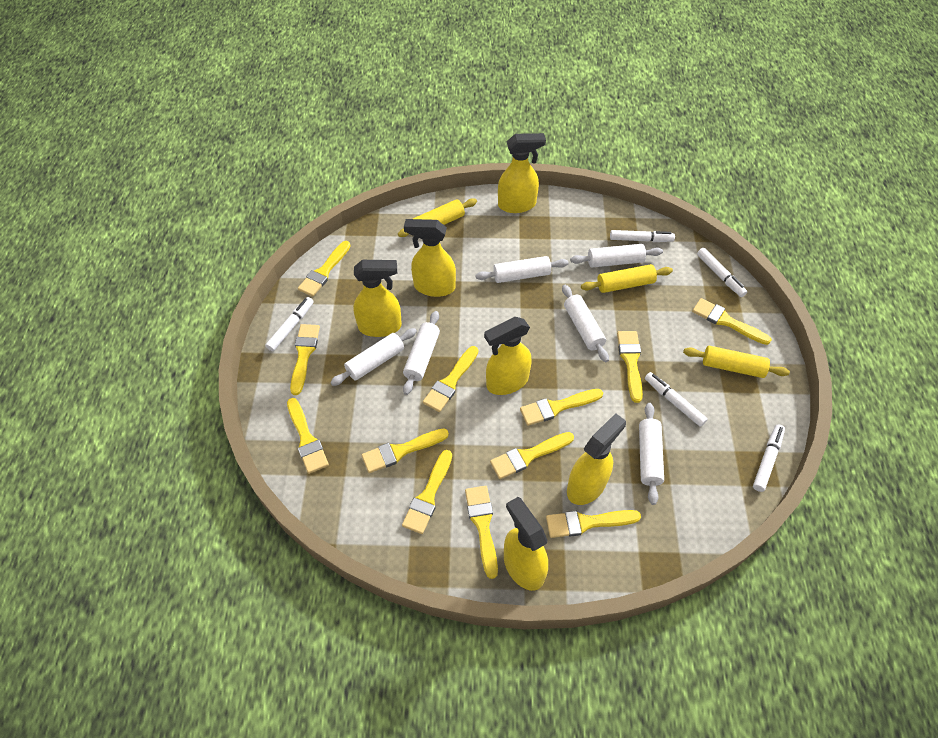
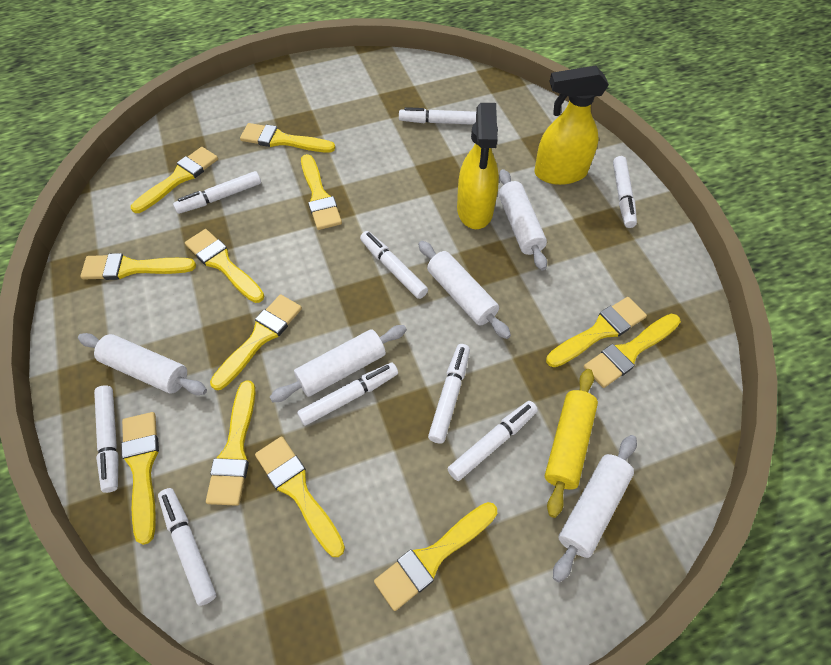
white marker: [265,297,314,351] [610,230,675,242] [645,372,708,427] [697,248,747,297] [753,424,785,492] = 5 -> [94,385,119,493] [158,488,216,606] [173,171,261,214] [297,363,398,426] [360,231,428,299] [399,107,476,125] [428,344,470,444] [447,401,538,481] [613,156,637,228] = 9
white rolling pin: [330,328,417,386] [403,311,440,395] [475,256,569,283] [562,285,609,362] [570,244,663,268] [639,403,664,505] = 6 -> [78,333,207,395] [270,325,407,402] [418,241,511,339] [499,169,547,271] [553,435,637,583] = 5
yellow rolling pin: [398,198,477,237] [581,264,673,293] [683,346,790,378] = 3 -> [545,369,598,518] = 1
yellow spray bottle: [353,260,402,337] [404,219,456,297] [484,317,532,395] [498,133,546,213] [504,497,548,591] [567,413,626,505] = 6 -> [457,103,499,229] [535,65,609,185] = 2

